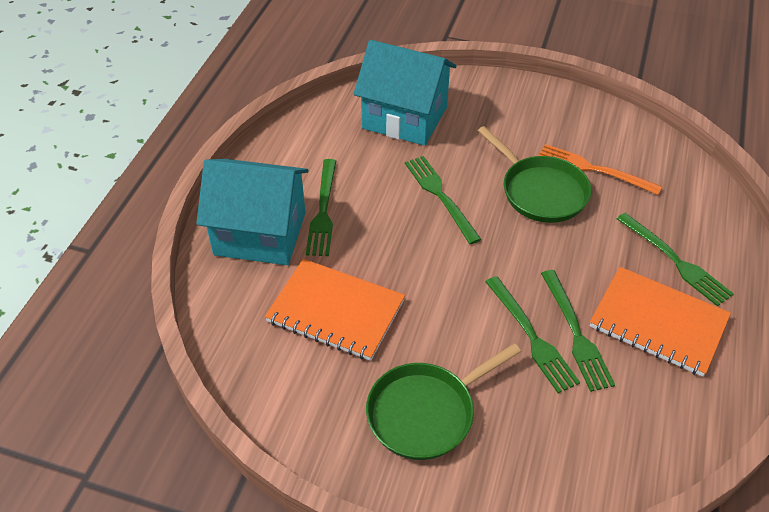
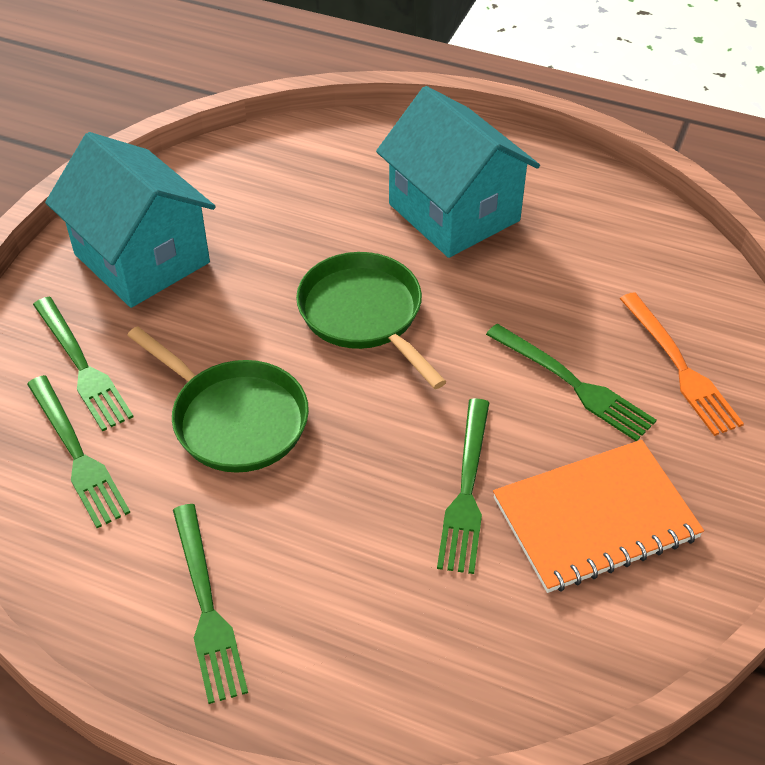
orange notebook: [265,259,405,361] [590,267,731,377] = 2 -> [493,440,704,593] = 1

